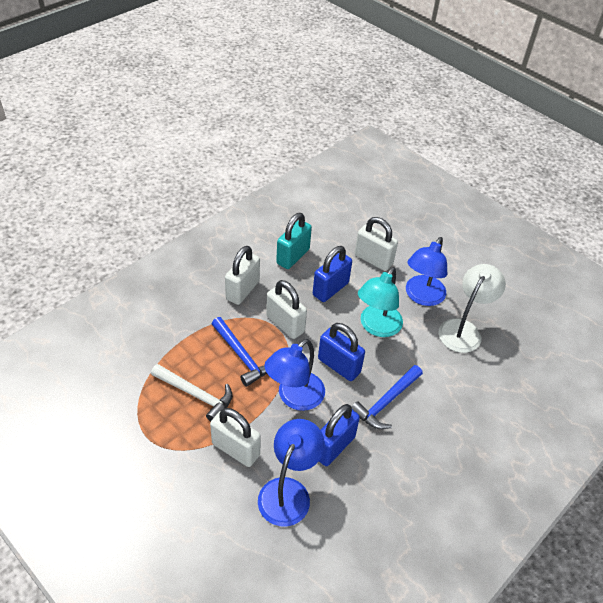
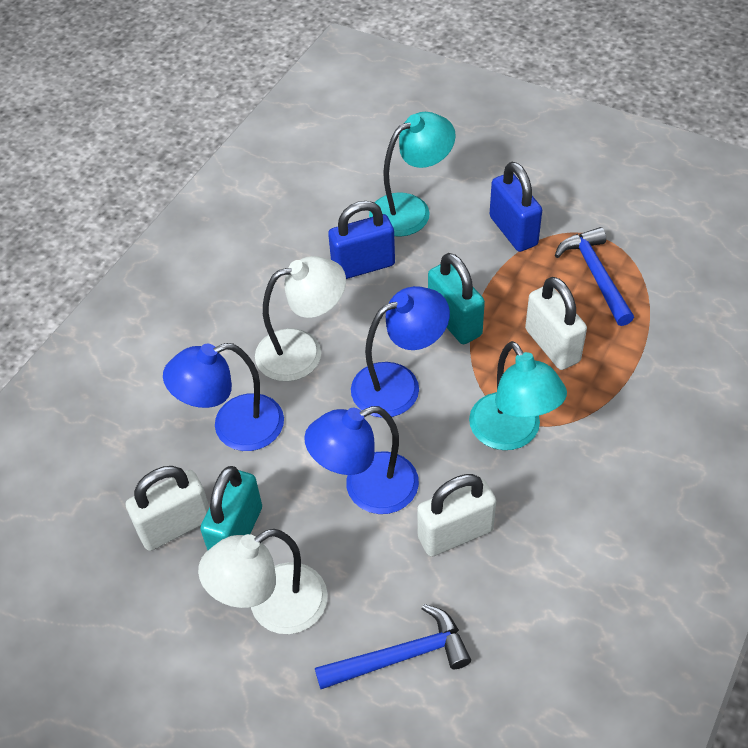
blue padlock: [313,246,352,302] [318,323,365,381] [319,404,360,466] = 3 -> [328,201,395,279] [490,162,542,252] = 2
turquoise lamp: [358,267,403,337] = 1 -> [369,112,456,237] [469,341,567,450] = 2
turquoise padlock: [276,213,312,269] = 1 -> [200,466,262,550] [428,253,485,344] = 2
white hammer: [151,364,233,422] = 1 -> none = 0
white lamp: [438,264,506,353] = 1 -> [198,529,328,634] [255,256,346,381] = 2
white padlock: [210,408,261,467] [225,246,260,305] [266,280,307,339] [355,217,398,271] = 4 -> [126,466,209,551] [417,474,496,557] [525,277,587,370] = 3

